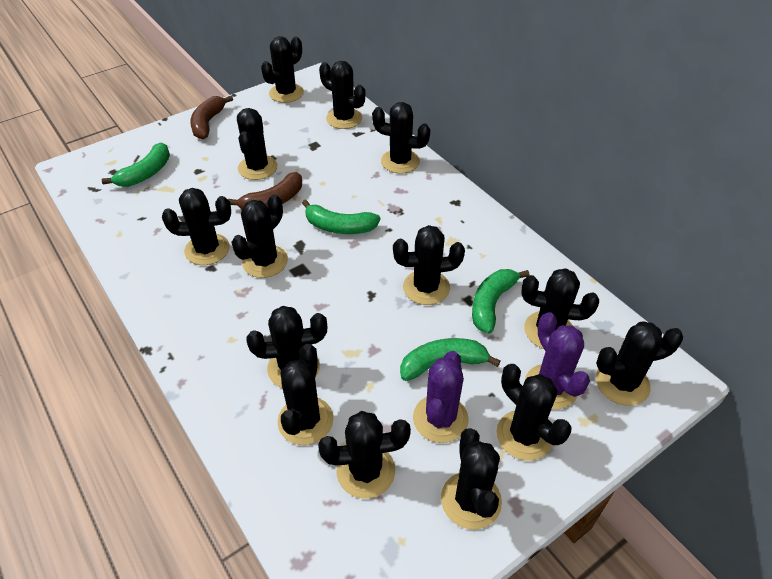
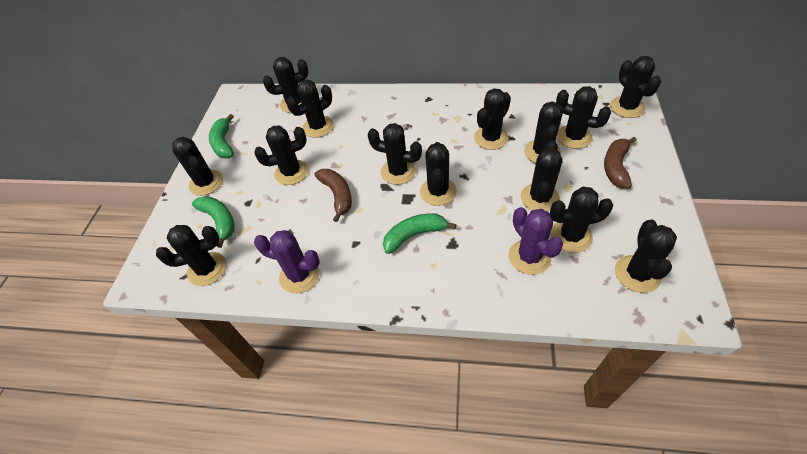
green banana: [102,143,170,187] [302,200,380,234] [400,338,501,381] [472,269,530,334] = 4 -> [192,196,235,248] [209,114,234,158] [383,213,456,254] = 3

